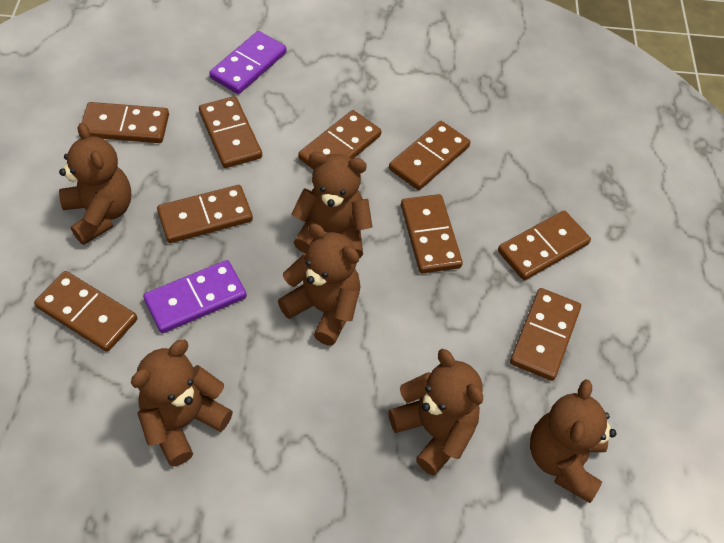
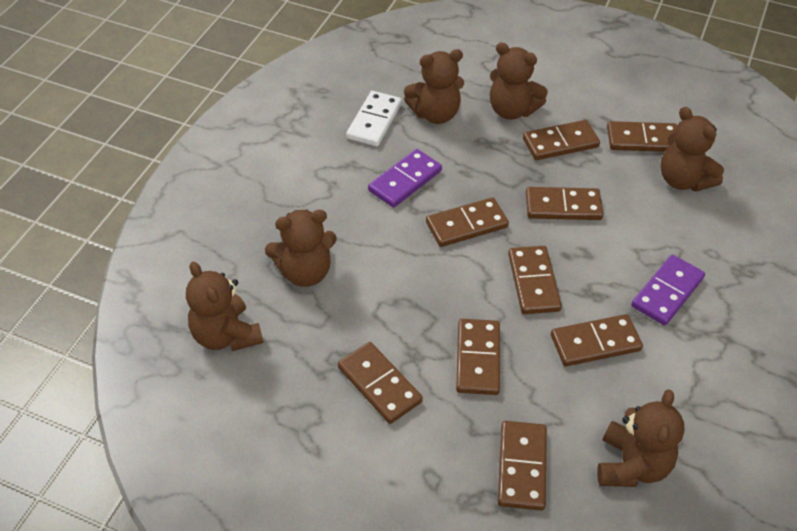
white domino: none = 0 -> [346,91,402,146] = 1

